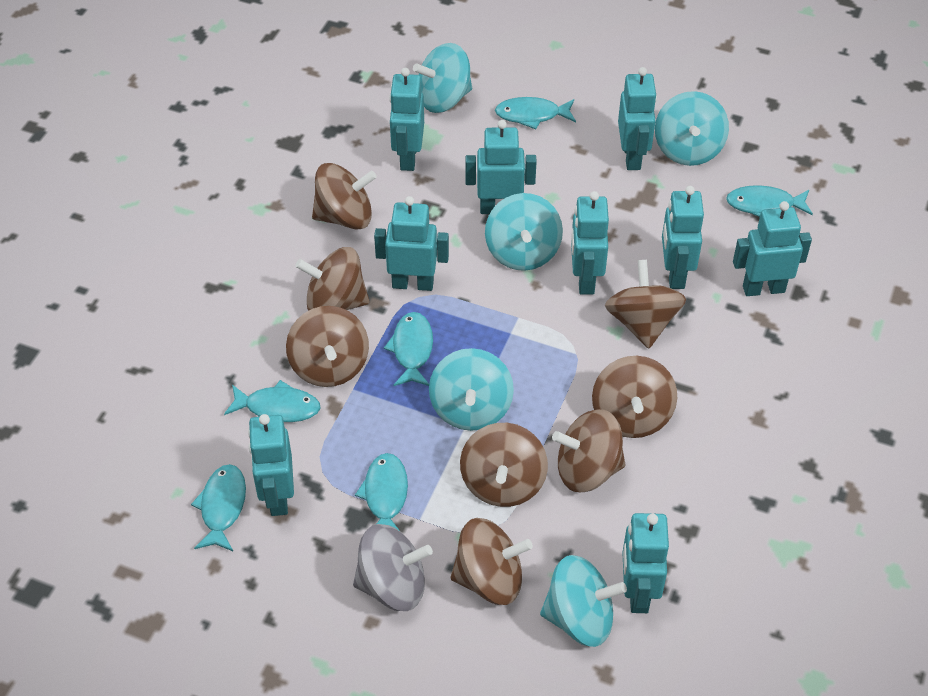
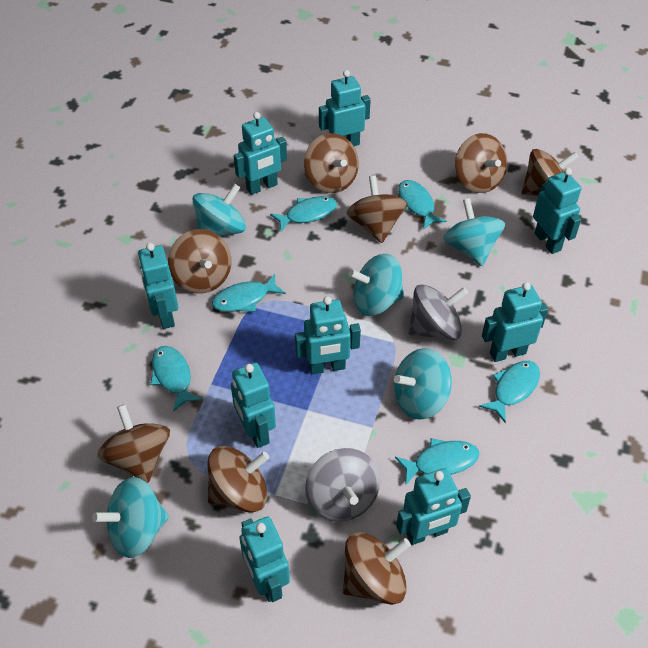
grey spinning top: [353,524,433,611] = 1 -> [305,448,380,522] [409,284,468,340] = 2

